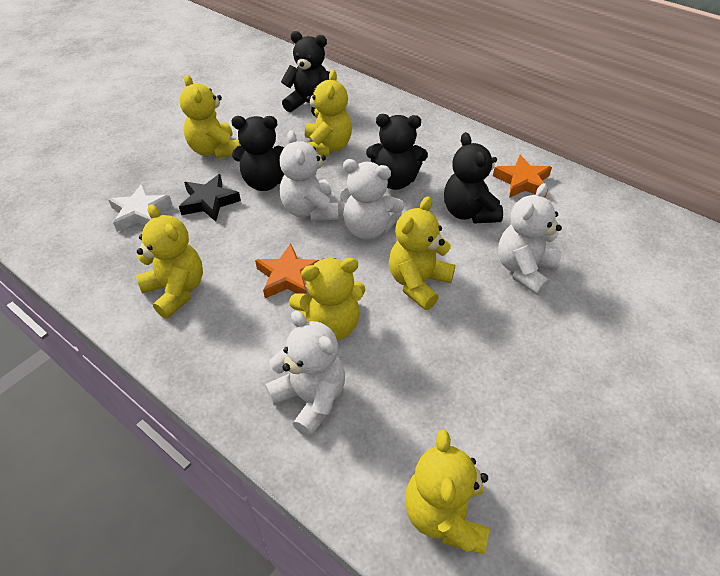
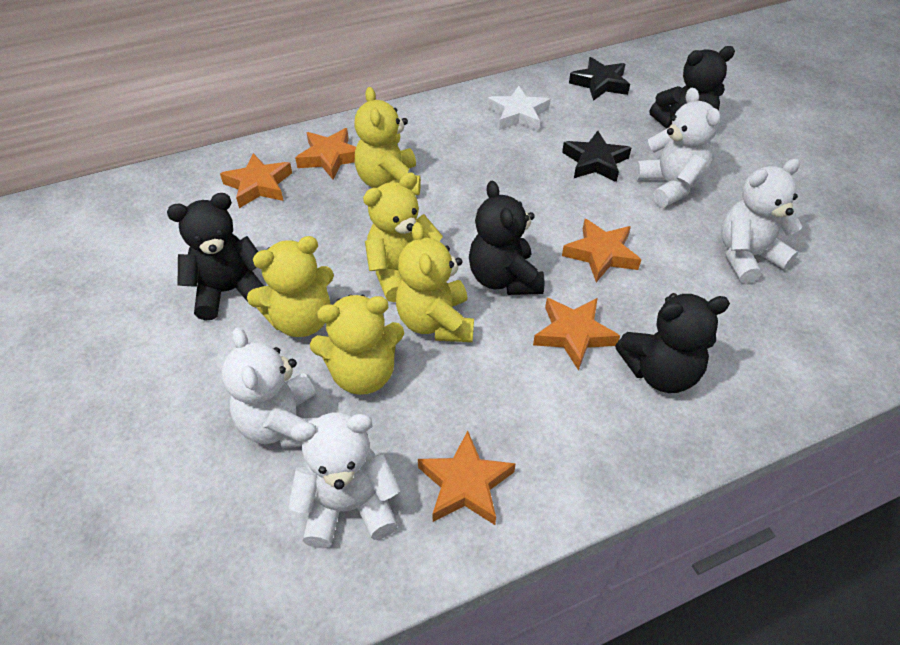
black star: [179,174,241,222] = 1 -> [562,131,631,182] [569,57,630,101] = 2
orange star: [255,243,319,298] [493,155,552,198] = 2 -> [220,153,292,208] [295,128,356,179] [418,431,516,525] [533,298,620,371] [562,219,641,282] = 5
yellow teddy bear: [136,204,203,319] [179,75,240,158] [289,258,365,341] [305,69,352,156] [389,196,455,310] [405,429,489,554] = 6 -> [247,236,334,337] [310,295,404,395] [354,87,421,195] [363,172,443,302] [396,222,474,342] = 5

